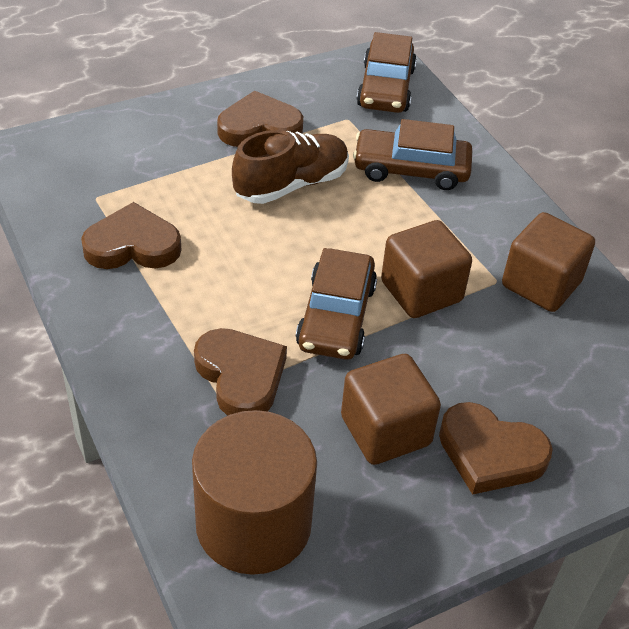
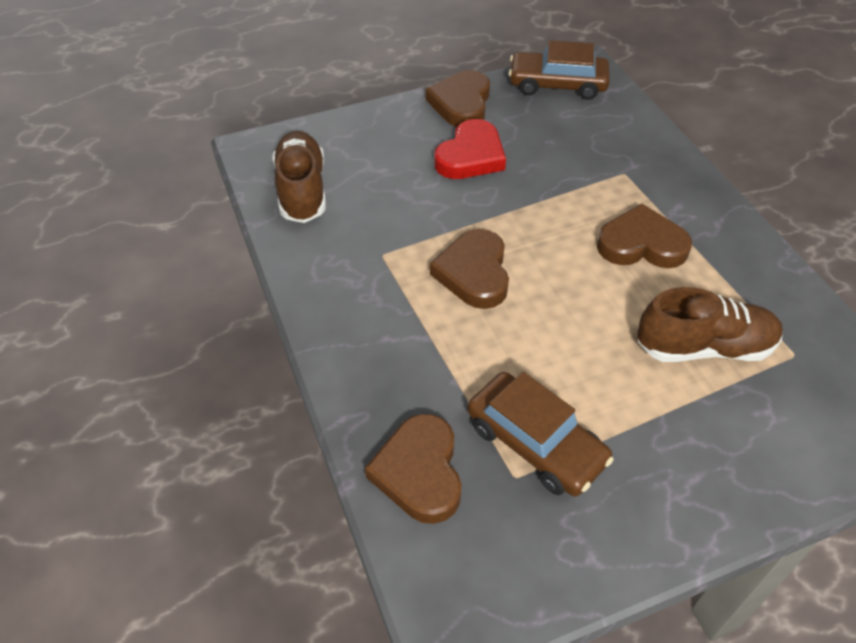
brown car: [296,248,377,360] [353,119,472,190] [356,32,417,113] = 3 -> [467,372,614,496] [509,40,610,100] = 2
brown cube: [341,354,441,465] [381,220,472,318] [502,212,595,312] = 3 -> none = 0
brown cylinder: [192,410,317,575] = 1 -> none = 0
brown shoe: [232,130,349,204] = 1 -> [273,131,326,223] [638,287,783,362] = 2
red heart: none = 0 -> [434,119,506,179] = 1

